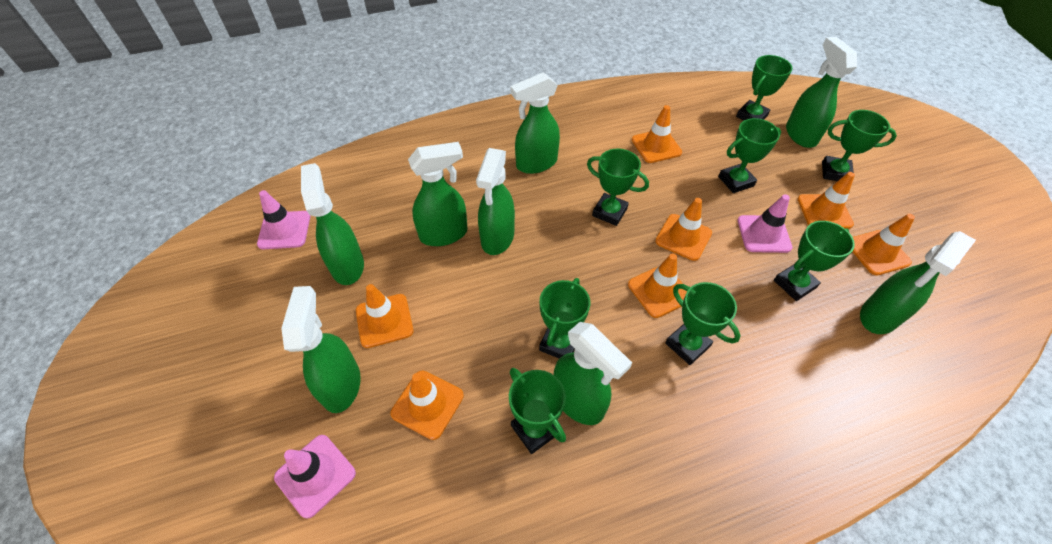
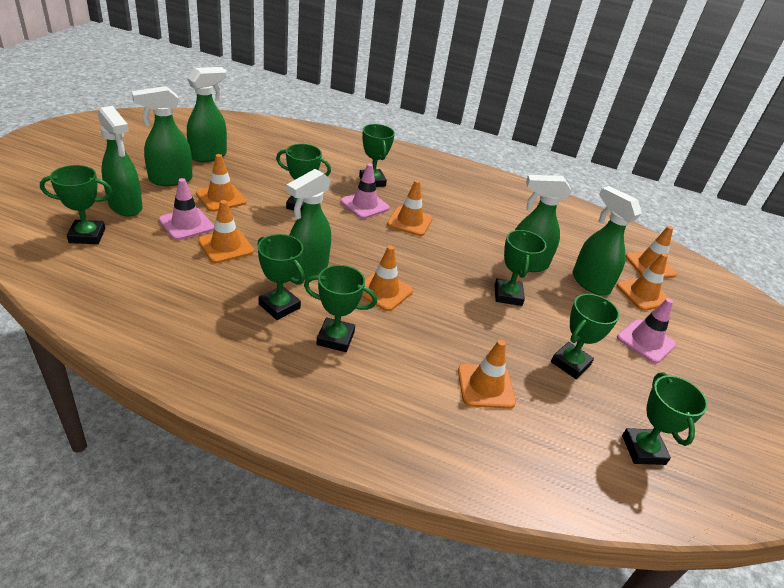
green spray bottle: [281,286,361,413] [301,163,364,285] [408,142,468,246] [476,148,515,255] [510,72,560,174] [554,322,632,425] [786,37,857,148] [860,231,976,334] = 8 -> [98,106,143,217] [132,86,193,186] [187,67,227,162] [286,169,331,279] [515,175,572,272] [573,186,642,296] = 6

